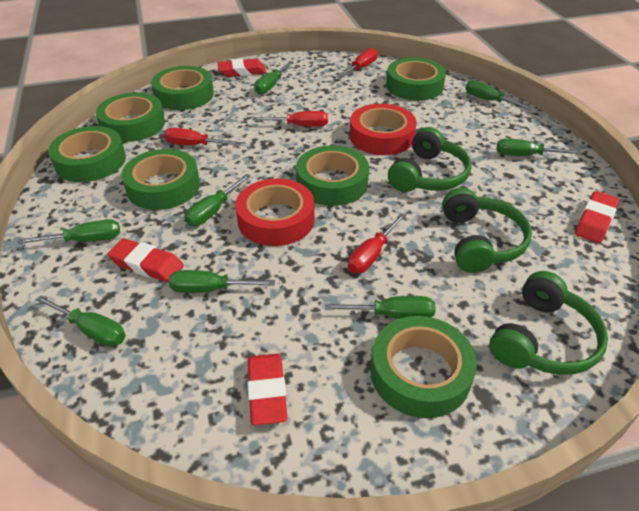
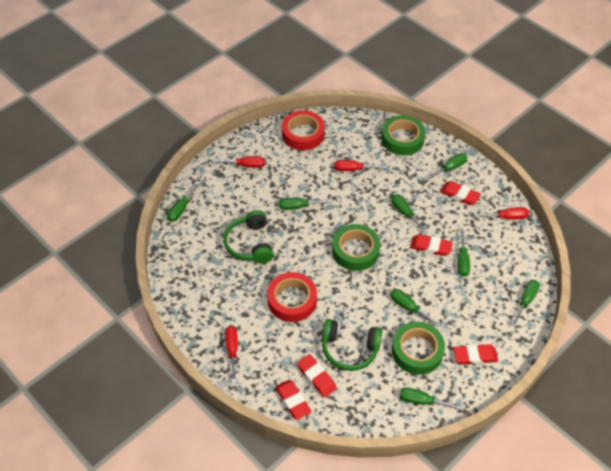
green headphones: [388,127,472,192] [442,188,532,273] [489,271,608,375] = 3 -> [223,210,274,263] [322,319,382,371] = 2
green tape: [48,126,126,182] [96,92,165,142] [121,149,200,210] [151,66,214,110] [296,146,369,206] [370,316,477,418] [386,58,446,101] = 7 -> [332,224,380,271] [381,115,426,155] [392,322,445,375] = 3
red eraser: [107,238,184,283] [218,59,266,77] [248,353,287,425] [575,191,619,243] = 4 -> [275,380,311,420] [297,354,337,398] [410,234,453,256] [440,181,481,205] [454,344,498,365] = 5

